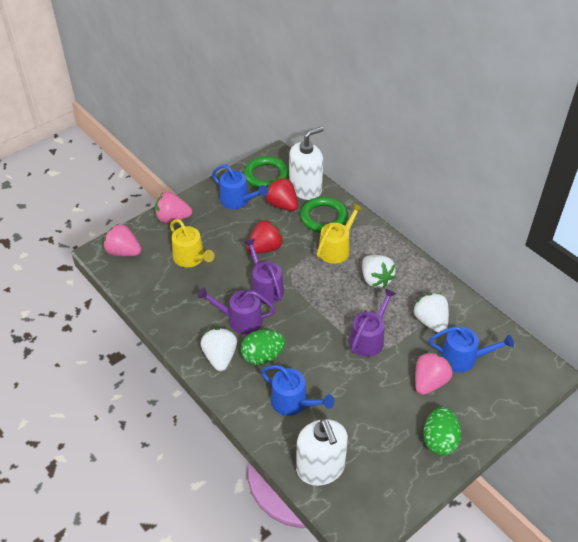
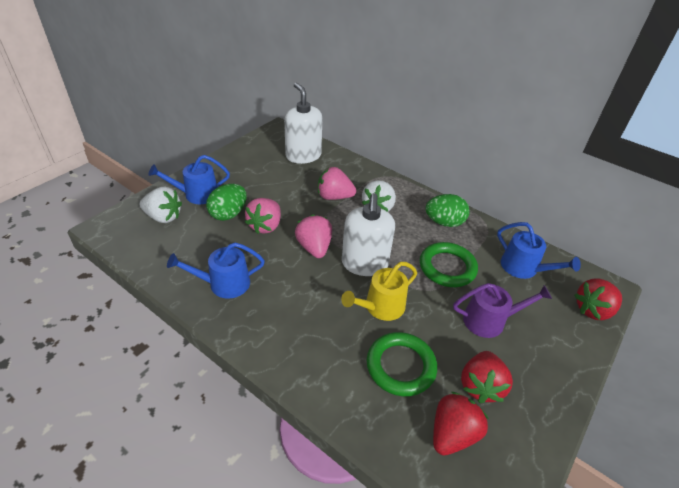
purple watering can: [197,287,276,334] [244,238,284,304] [349,288,397,357] = 3 -> [453,283,552,338] = 1
red strawberry: [247,220,284,254] [265,177,298,211] = 2 -> [433,392,489,456] [461,351,513,403] [574,279,622,320] = 3
white strawberry: [200,328,237,371] [362,255,396,288] [413,293,449,333] = 3 -> [140,187,182,223] [362,180,396,212] = 2
yellow watering can: [170,219,215,267] [317,203,364,264] = 2 -> [341,262,417,321] = 1

